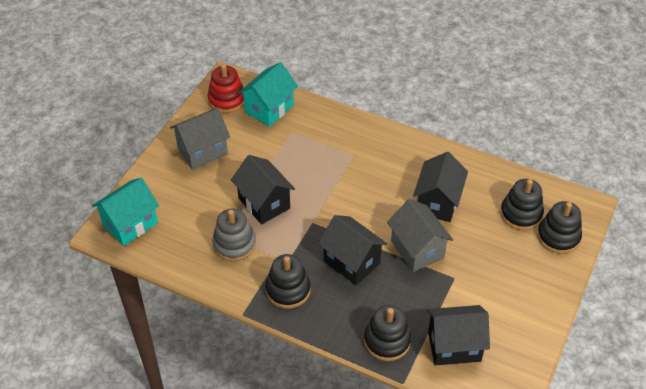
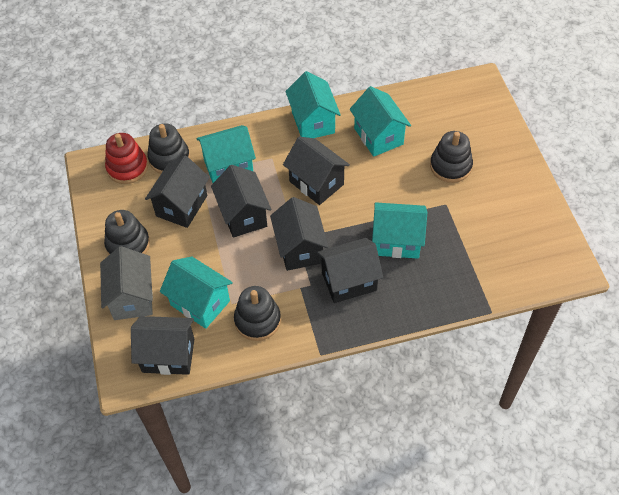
black house: [231,155,295,225] [318,215,387,285] [413,152,468,222] [427,305,490,365] = 4 -> [131,316,194,375] [145,156,210,228] [211,165,271,238] [270,197,329,271] [283,137,350,205] [317,238,383,303] = 6
grey house: [170,108,230,170] [387,199,453,272] = 2 -> [100,246,153,320] = 1
grey stacking toy: [212,209,256,261] = 1 -> none = 0
turquoise house: [92,178,159,246] [238,62,298,127] = 2 -> [160,257,233,329] [196,125,256,183] [285,71,341,138] [350,86,411,157] [372,202,427,259] = 5

